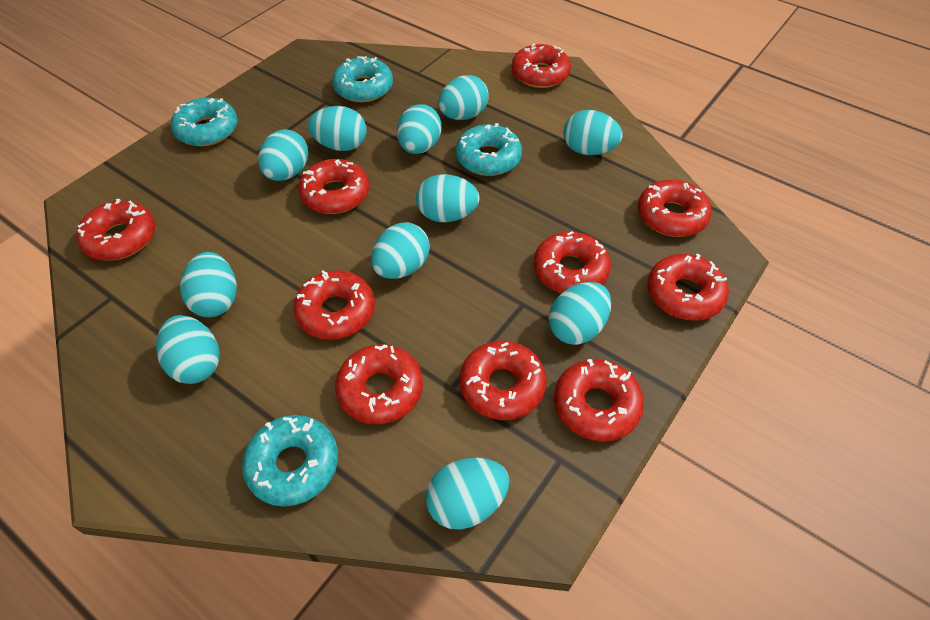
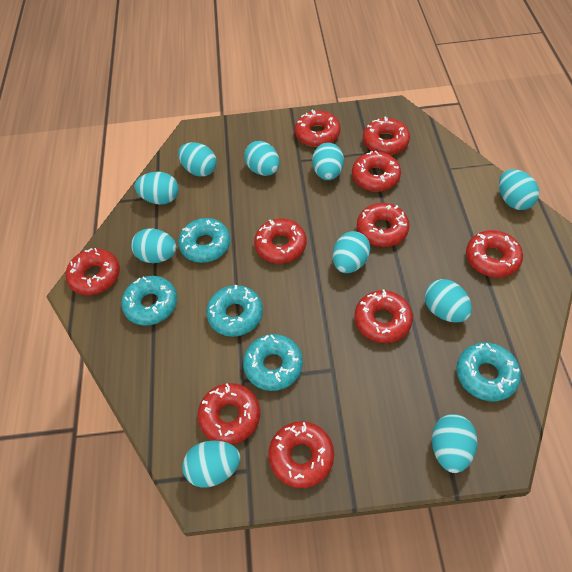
turquoise donut: [171,97,238,146] [242,415,338,507] [332,56,393,102] [456,123,522,176] = 4 -> [121,276,177,326] [178,218,230,263] [206,285,263,337] [243,334,303,391] [456,343,521,401] = 5
turquoise egg: [156,315,220,384] [180,252,237,317] [258,130,308,181] [308,106,366,151] [371,222,430,279] [397,104,442,154] [416,174,480,222] [426,458,509,530] [438,75,489,120] [549,282,611,345] [563,110,623,155] = 11 -> [131,228,177,263] [135,172,179,205] [178,142,217,177] [182,441,241,488] [244,141,280,176] [312,143,344,180] [333,231,371,273] [425,279,472,322] [432,414,477,473] [499,169,540,210] = 10

